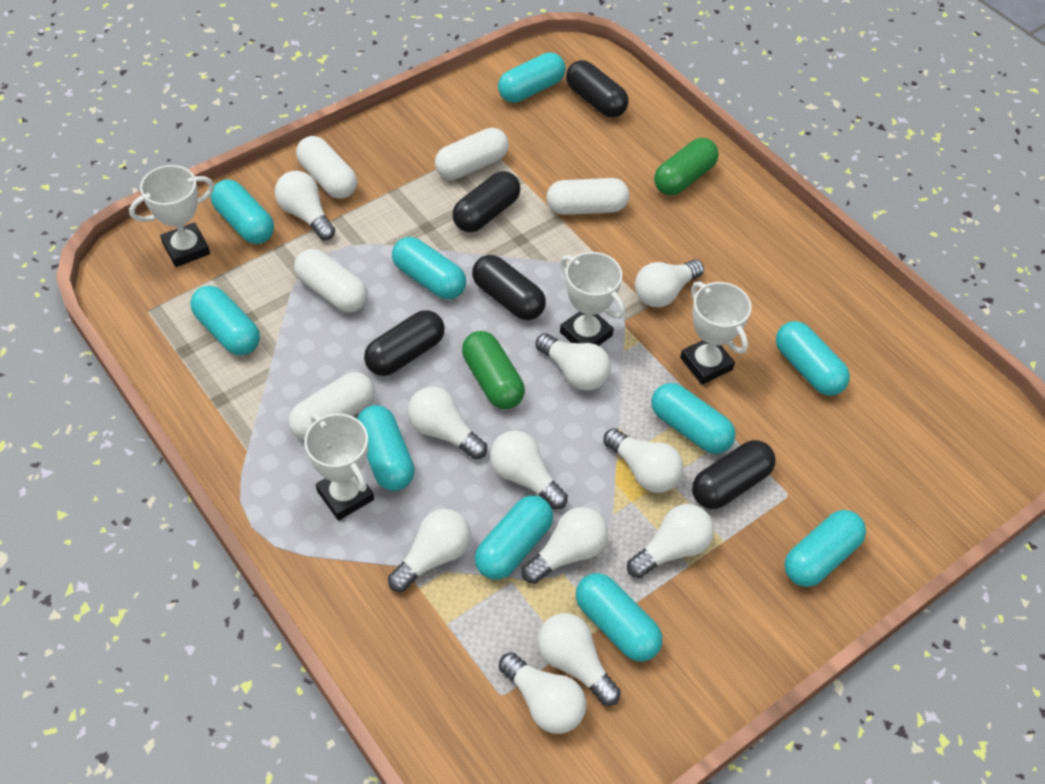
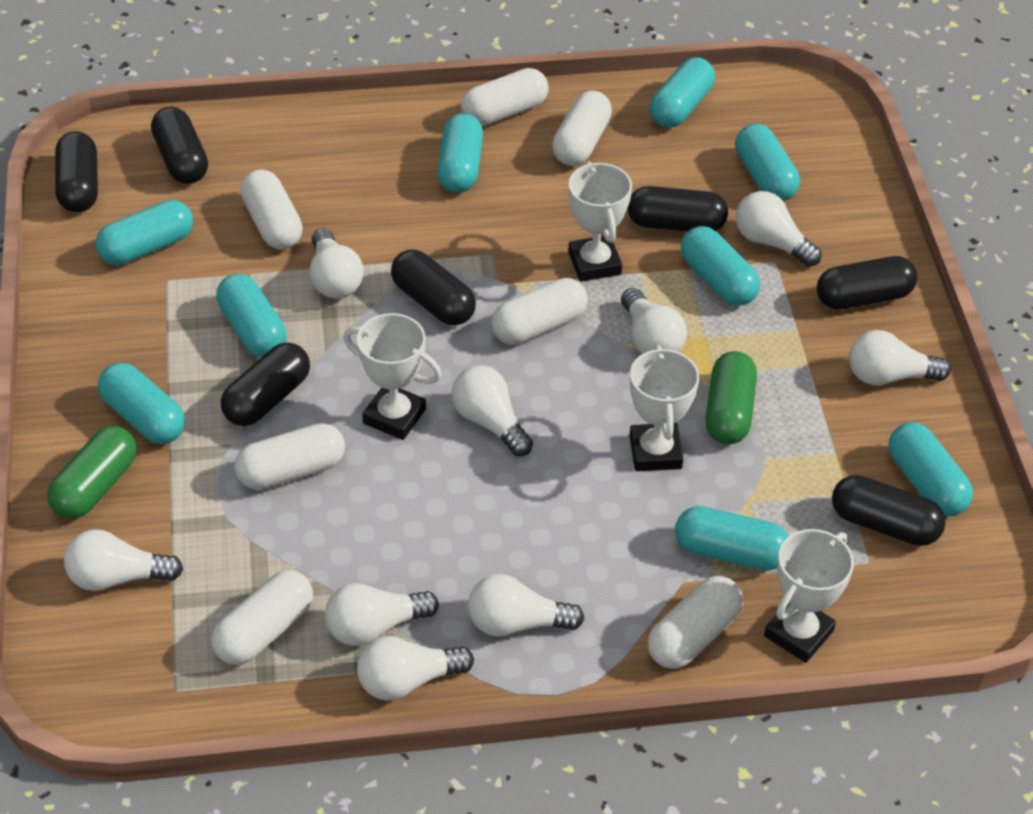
black capsule: [364,310,445,376] [452,171,520,232] [472,255,546,320] [566,60,629,118] [692,440,775,509] = 5 -> [55,131,98,212] [151,107,208,184] [221,342,310,426] [391,249,476,325] [628,186,728,231] [817,256,917,309] [832,475,945,546] = 7
turquoise capsule: [190,286,260,355] [210,179,274,244] [357,405,415,491] [392,237,466,299] [475,496,553,580] [498,52,566,103] [576,573,662,661] [651,383,736,454] [776,321,850,396] [784,510,866,587] = 10 -> [96,200,193,265] [98,363,185,444] [216,274,287,357] [437,113,483,193] [650,57,715,128] [675,506,789,570] [681,226,760,306] [735,124,800,201] [889,423,973,516] = 9
white capsule: [288,372,375,440] [294,249,368,313] [296,136,357,199] [435,128,509,180] [546,178,629,215] = 5 -> [211,570,313,665] [234,423,345,490] [240,169,303,249] [461,68,549,126] [491,278,588,345] [552,90,612,166] [648,576,743,669] = 7
white light bulb: [275,171,335,240] [388,509,471,592] [407,387,487,460] [490,431,568,510] [499,652,586,734] [522,507,608,584] [536,333,611,391] [537,613,621,706] [603,428,683,493] [627,504,714,578] [635,259,704,307] = 11 -> [64,529,183,591] [310,228,364,299] [325,583,439,646] [357,636,474,701] [452,365,533,457] [468,574,584,636] [621,288,687,354] [736,191,821,267] [849,330,951,386] = 9

